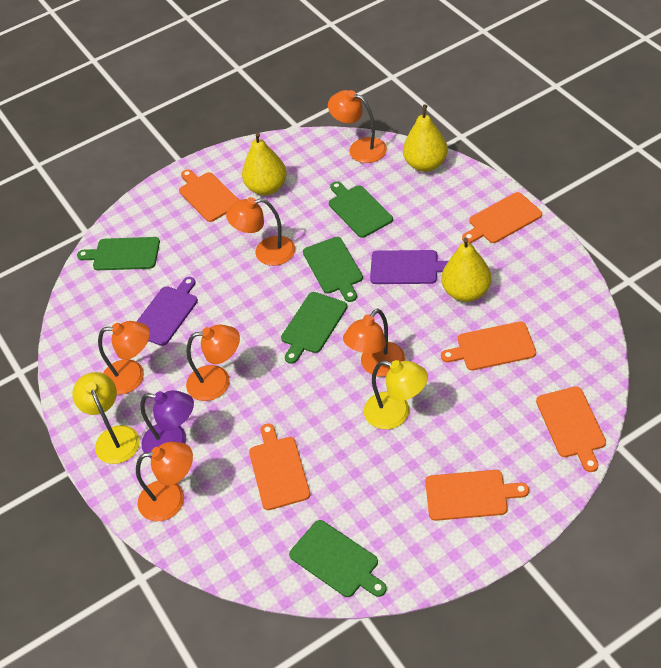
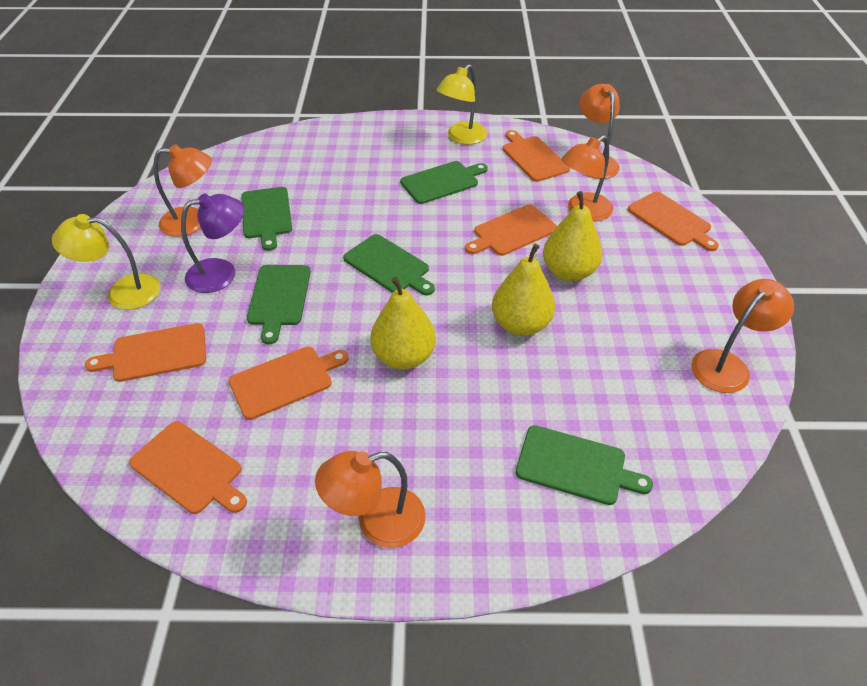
orange lamp: [98,321,150,395] [136,442,193,522] [186,325,240,401] [226,197,295,266] [328,90,387,163] [343,309,405,377] = 6 -> [154,144,212,237] [315,451,426,548] [561,135,613,221] [579,84,620,179] [691,279,794,393] = 5
purple cutting board: [136,277,198,346] [370,250,448,284] = 2 -> none = 0

